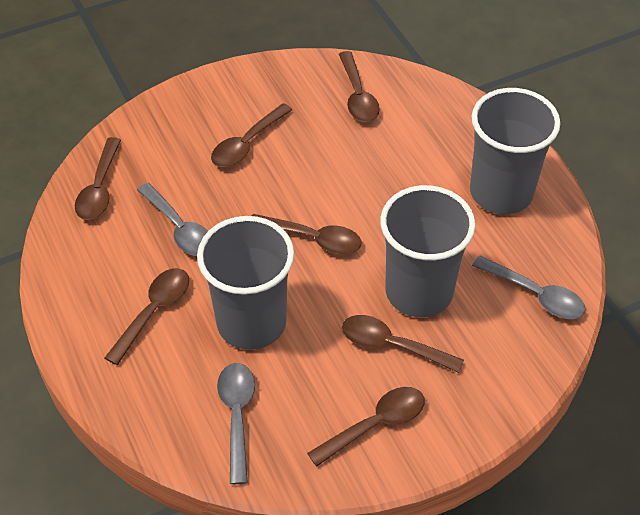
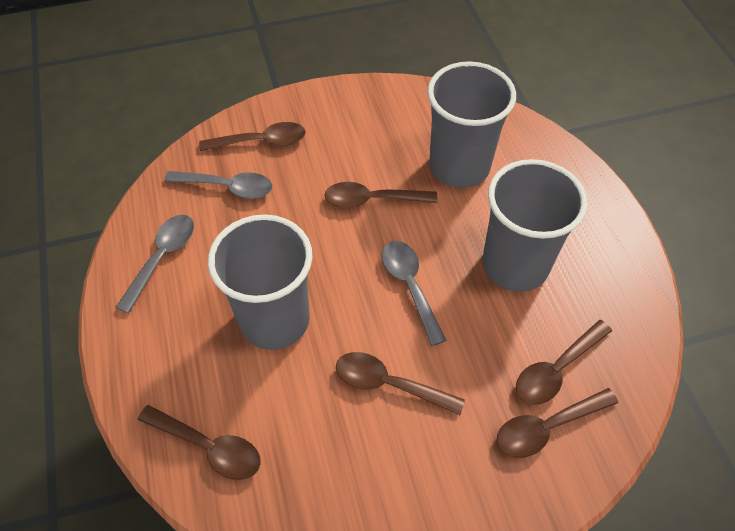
brown spoon: [75,137,121,220] [105,268,189,365] [211,103,292,167] [252,214,362,254] [307,387,425,467] [339,51,380,122] [342,315,464,373] = 7 -> [138,405,261,480] [199,122,306,151] [325,182,437,208] [336,352,465,415] [497,388,618,458] [516,320,612,405] = 6

